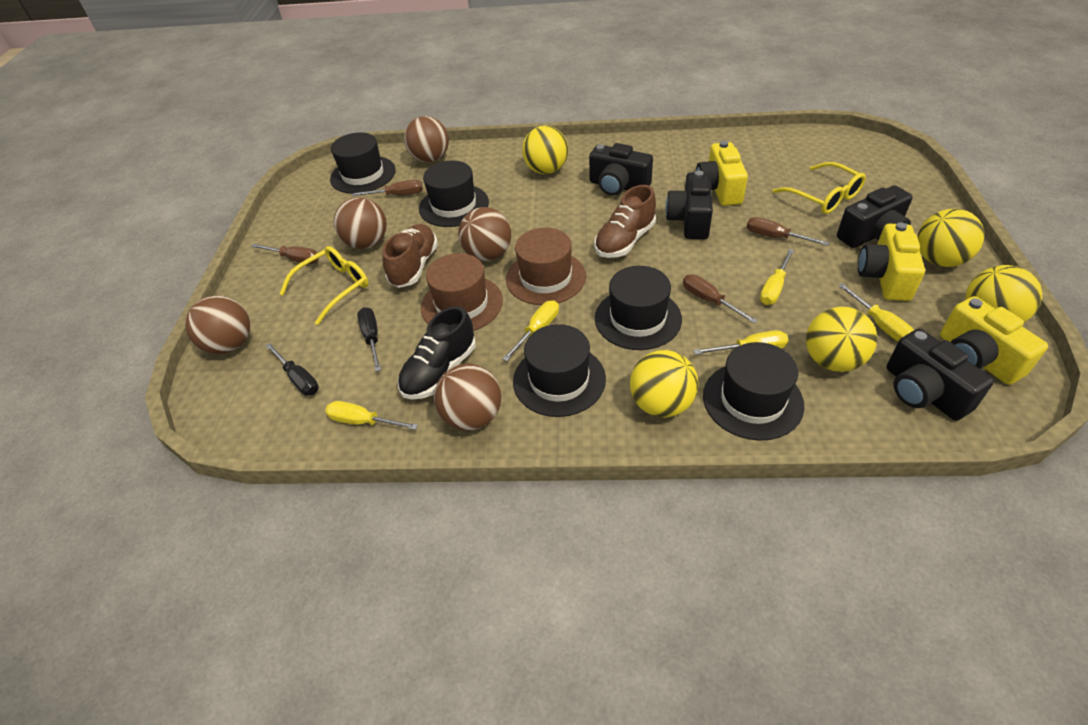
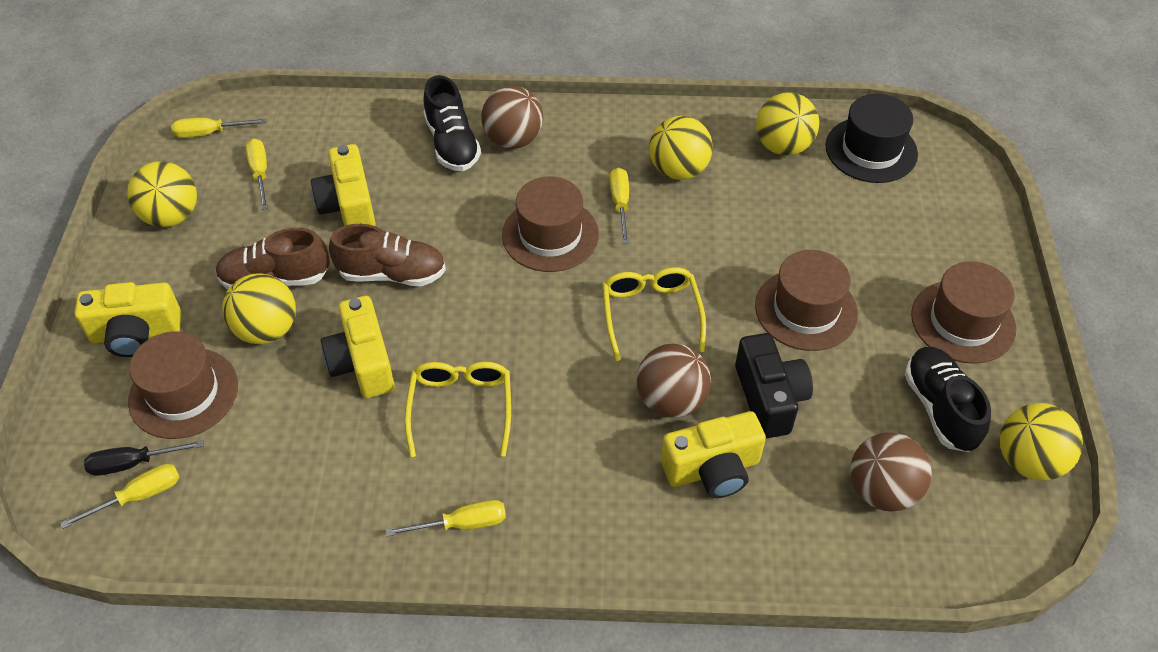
black camera: [589,143,653,196] [666,171,713,239] [837,185,913,248] [886,329,994,421] = 4 -> [735,333,813,439] = 1
black hat: [330,132,396,194] [419,161,489,227] [513,324,606,417] [595,266,682,350] [703,342,804,441] = 5 -> [825,94,918,183] = 1
black screwdriver: [265,343,319,396] [357,307,381,372] = 2 -> [84,440,204,476] = 1
black shoe: [398,306,476,399] = 1 -> [424,75,481,171] [904,347,991,452] = 2
brown ball: [185,296,250,354] [334,197,387,249] [404,116,449,163] [434,364,501,431] [458,207,511,261] = 5 -> [481,86,543,149] [637,343,711,418] [850,432,932,512] = 3
brown hat: [421,253,503,331] [506,228,586,305] = 2 -> [128,332,238,439] [502,176,599,272] [755,250,858,351] [911,261,1016,364] = 4
brown screwdriver: [251,244,319,264] [352,180,423,196] [683,274,758,323] [747,217,830,246] = 4 -> none = 0
yellow camera: [696,141,748,206] [858,222,925,301] [940,296,1048,385] = 3 -> [75,282,181,357] [311,144,376,226] [321,296,395,398] [661,411,766,498] = 4

